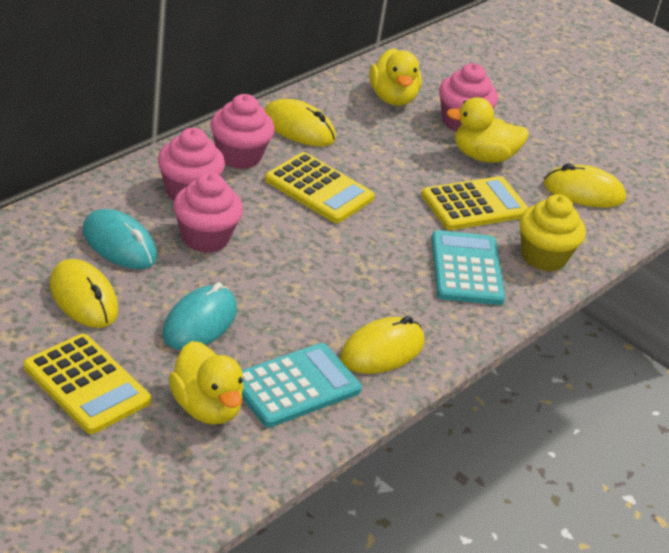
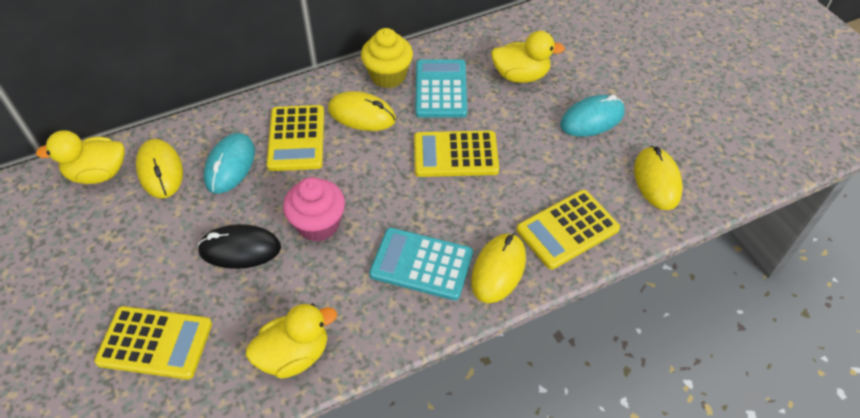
black mouse: none = 0 -> [197,224,281,269] = 1
pink cupcake: [158,128,225,200] [173,172,243,253] [211,94,275,169] [439,63,498,131] = 4 -> [283,177,345,241] = 1
yellow calculator: [24,334,151,434] [265,152,375,223] [421,176,528,230] = 3 -> [94,306,212,380] [267,105,324,171] [414,130,499,177] [516,190,620,270] = 4

